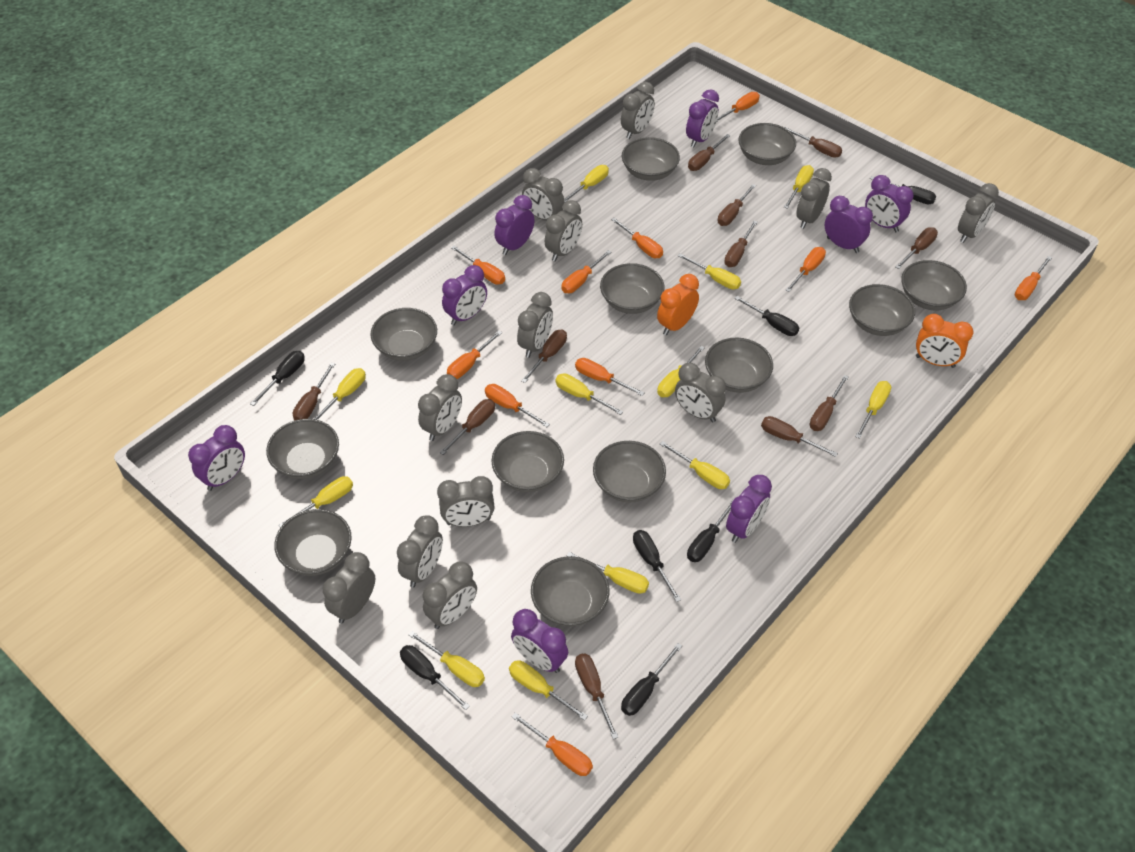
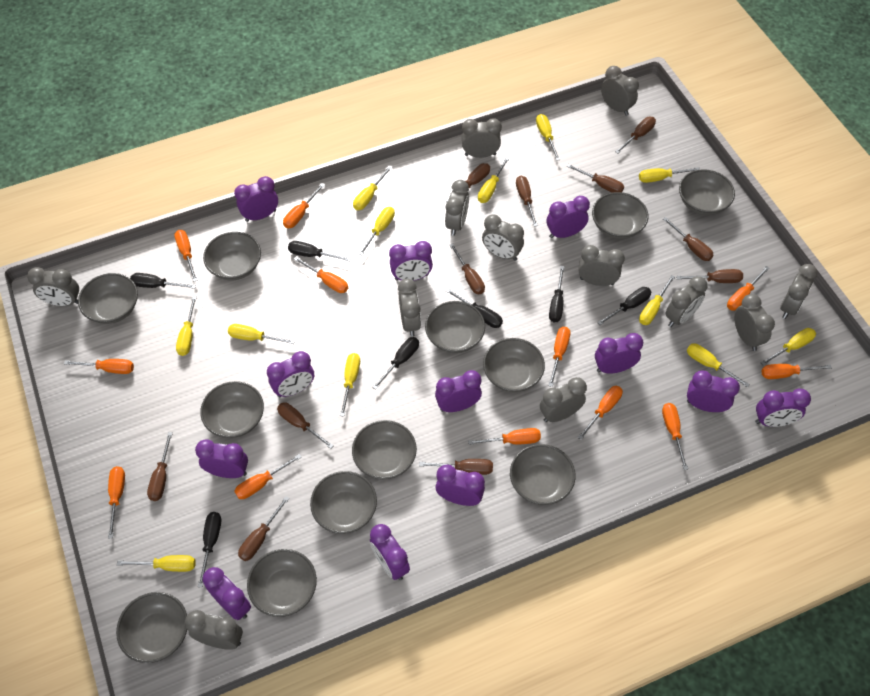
orange clock: [657,274,699,335] [916,314,973,368] = 2 -> none = 0
orange screwdriver: [447,331,502,379] [451,246,505,285] [485,384,550,427] [512,713,593,776] [561,250,612,293] [575,358,645,396] [611,218,663,258] [717,92,760,121] [785,247,826,292] [1015,256,1052,300] = 10 -> [64,359,134,374] [108,466,125,539] [174,230,198,282] [234,454,302,499] [283,184,325,228] [294,257,348,293] [468,428,541,445] [548,327,570,387] [578,386,623,440] [662,403,688,470] [727,266,770,311] [761,364,832,379] = 12
purple clock: [188,425,245,491] [442,265,487,325] [495,195,534,255] [511,609,568,673] [686,90,719,147] [726,475,772,543] [825,196,873,253] [865,175,914,232] = 8 -> [195,439,248,478] [203,567,251,620] [234,176,278,222] [267,351,314,397] [370,524,410,580] [389,241,433,281] [435,370,482,412] [436,465,485,506] [547,196,590,238] [595,333,643,374] [687,370,740,412] [755,388,811,427] = 12

